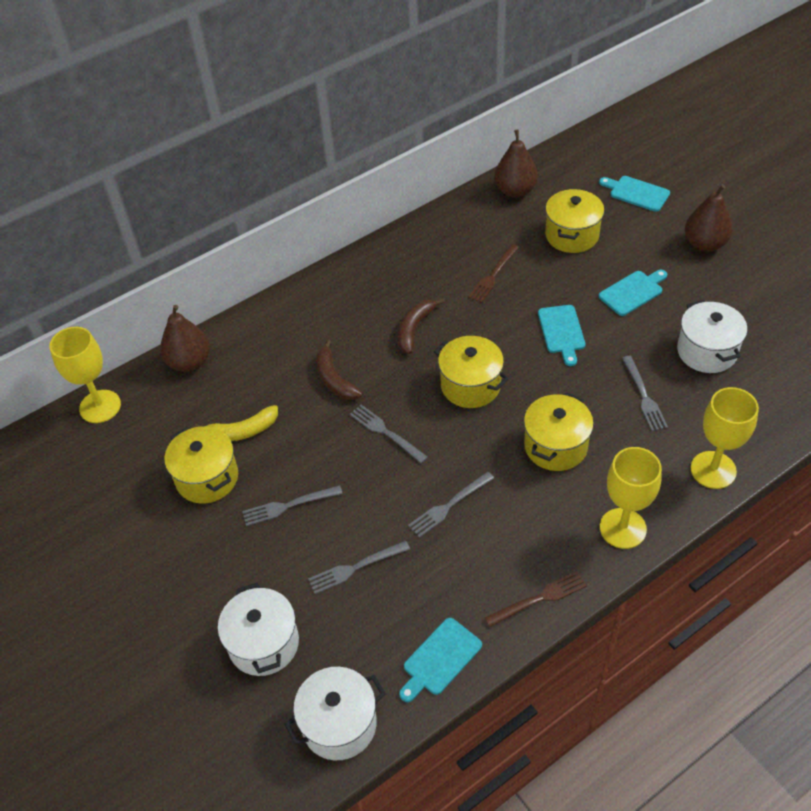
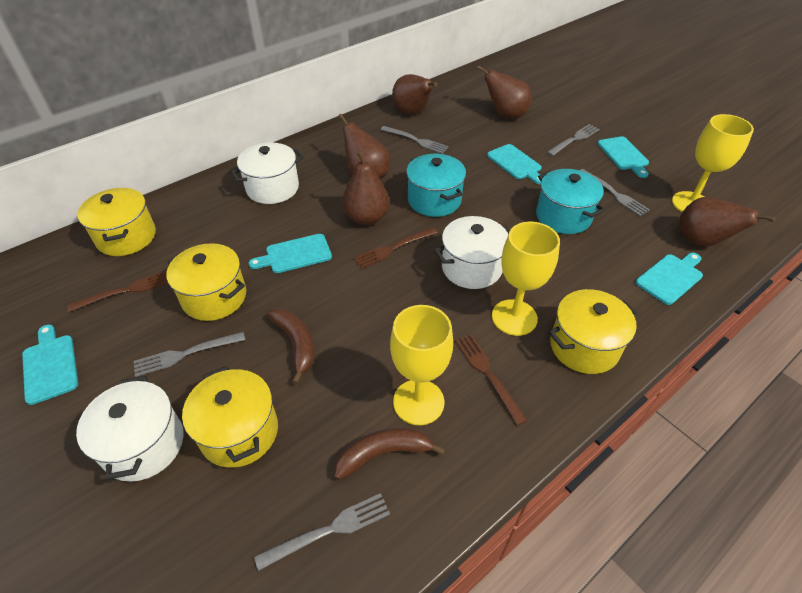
brown fork: [468,244,519,303] [485,571,587,627] = 2 -> [67,271,168,312] [353,227,437,269] [455,334,528,426] = 3
brown pear: [160,305,210,372] [494,130,538,198] [685,184,733,252] = 3 -> [338,114,390,179] [342,150,390,225] [392,74,437,114] [477,65,531,119] [679,197,776,247] = 5
turquoise cutting board: [399,618,482,702] [538,305,586,366] [599,176,670,212] [599,270,667,316] = 4 -> [22,325,78,405] [249,234,332,273] [487,144,542,184] [598,136,649,178] [636,253,703,305] = 5
turquoise pot: none = 0 -> [406,154,466,217] [536,169,605,234] = 2
yellow banana: [194,405,278,441] = 1 -> none = 0

